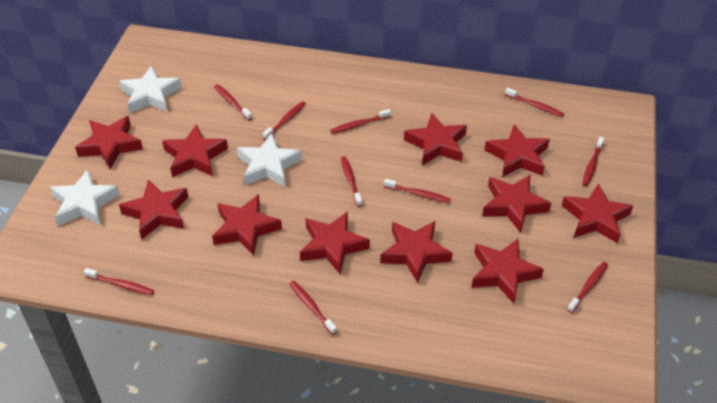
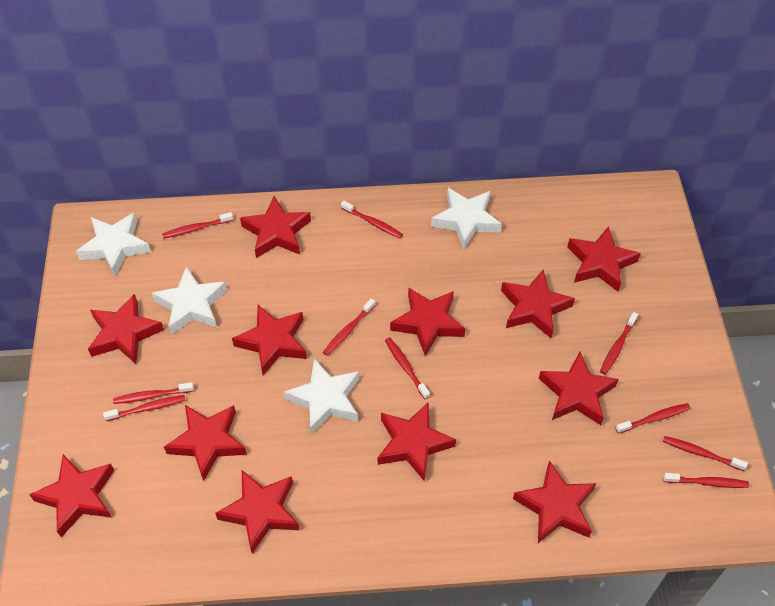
red star: [75,116,143,169] [119,179,188,239] [162,124,228,177] [212,194,282,256] [300,211,370,275] [380,221,453,283] [404,113,467,166] [471,239,544,304] [482,175,551,233] [484,124,550,177] [562,183,633,244] = 11 -> [29,454,114,537] [88,294,164,364] [164,405,247,481] [215,470,300,554] [232,305,307,375] [240,196,311,258] [378,402,456,482] [390,287,465,356] [501,270,575,338] [513,460,596,543] [539,352,619,425] [567,226,641,292] = 12
white star: [50,169,120,226] [119,66,182,114] [237,133,302,187] = 3 -> [76,212,151,276] [151,266,227,335] [284,359,359,434] [431,188,502,249] = 4

